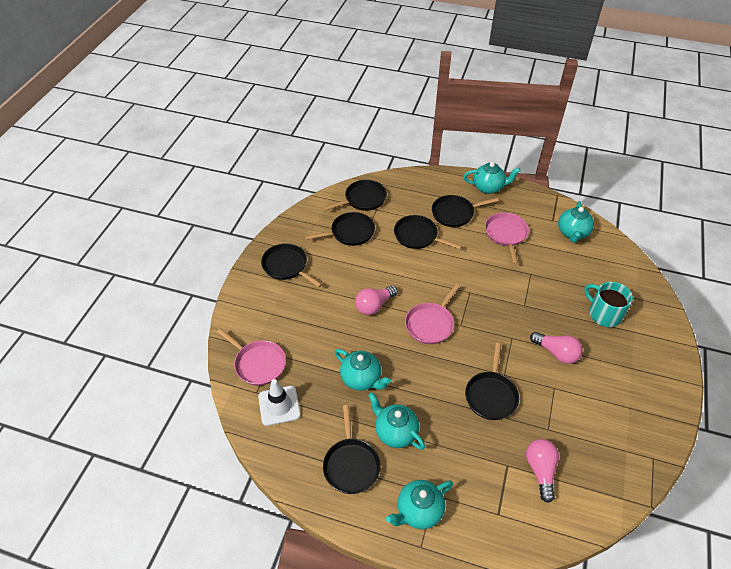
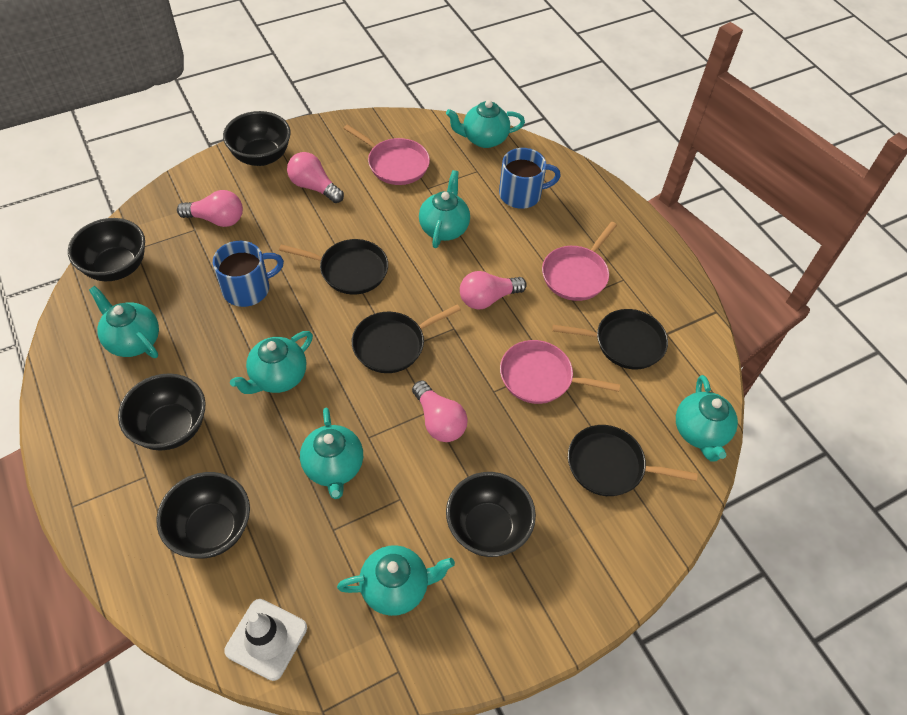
black bowl: none = 0 -> [68,218,145,281] [118,373,206,450] [157,472,250,558] [223,111,291,166] [446,472,536,557] = 5
black pan: [261,243,322,287] [305,212,375,246] [323,180,387,211] [323,405,381,494] [394,215,462,249] [432,195,499,227] [465,343,519,420] = 7 -> [279,239,388,294] [352,304,461,373] [552,309,668,369] [568,425,697,496] = 4
blue mug: none = 0 -> [213,241,284,307] [499,148,561,209] = 2
pink light bulb: [355,285,398,315] [526,439,559,503] [530,332,582,364] = 3 -> [177,190,243,227] [287,152,344,203] [412,381,468,442] [460,271,527,310] = 4
turquoise mug: [584,282,633,327] = 1 -> none = 0
turquoise teapot: [335,349,391,391] [368,392,425,450] [386,480,453,529] [463,162,521,194] [558,201,594,243] = 5 -> [89,286,159,358] [230,331,313,394] [300,408,363,499] [337,545,455,616] [419,170,470,248] [446,100,525,148] [676,375,738,462] = 7

